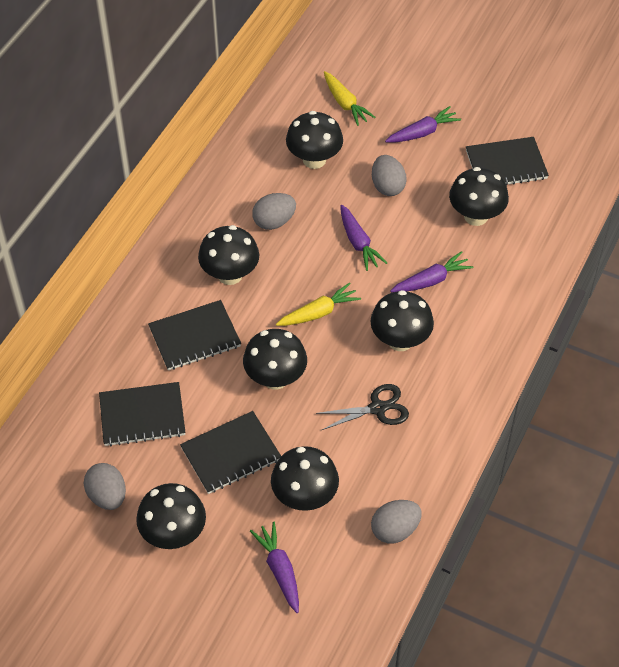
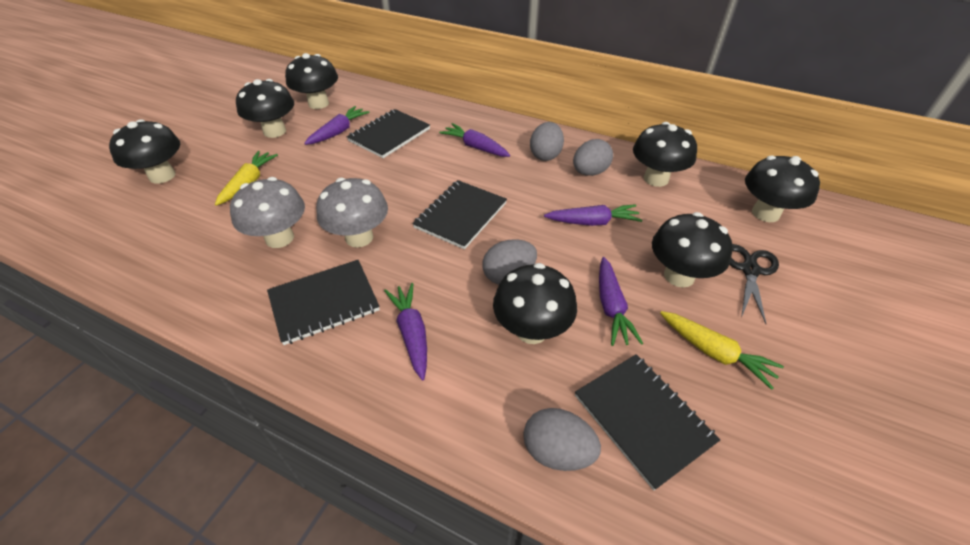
grey mushroom: none = 0 -> [230,177,305,248] [316,178,388,248] = 2
purple carrot: [250,522,299,613] [340,205,387,271] [385,106,461,143] [390,251,474,292] = 4 -> [304,106,370,145] [384,283,427,380] [439,123,510,157] [544,204,642,226] [599,257,643,346] = 5

